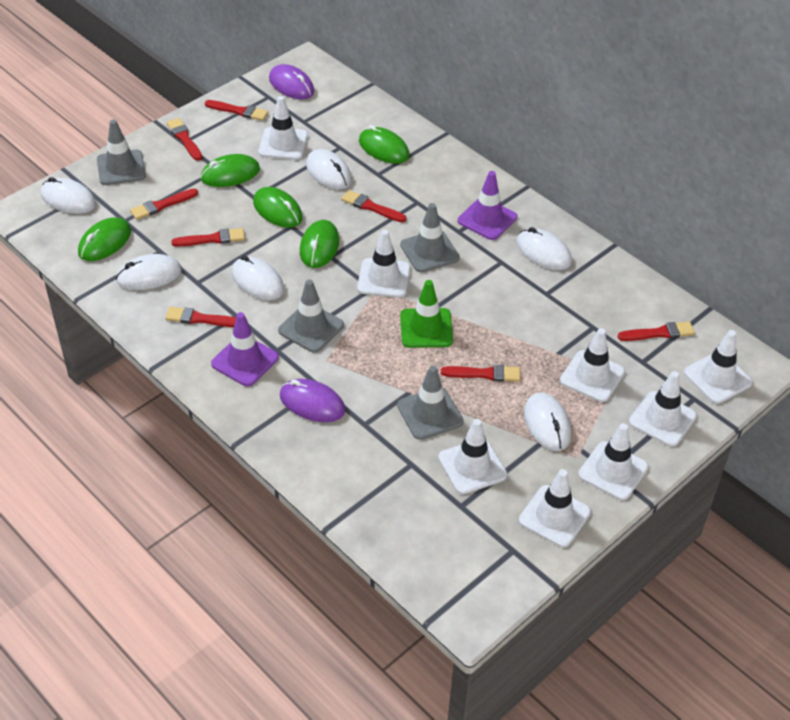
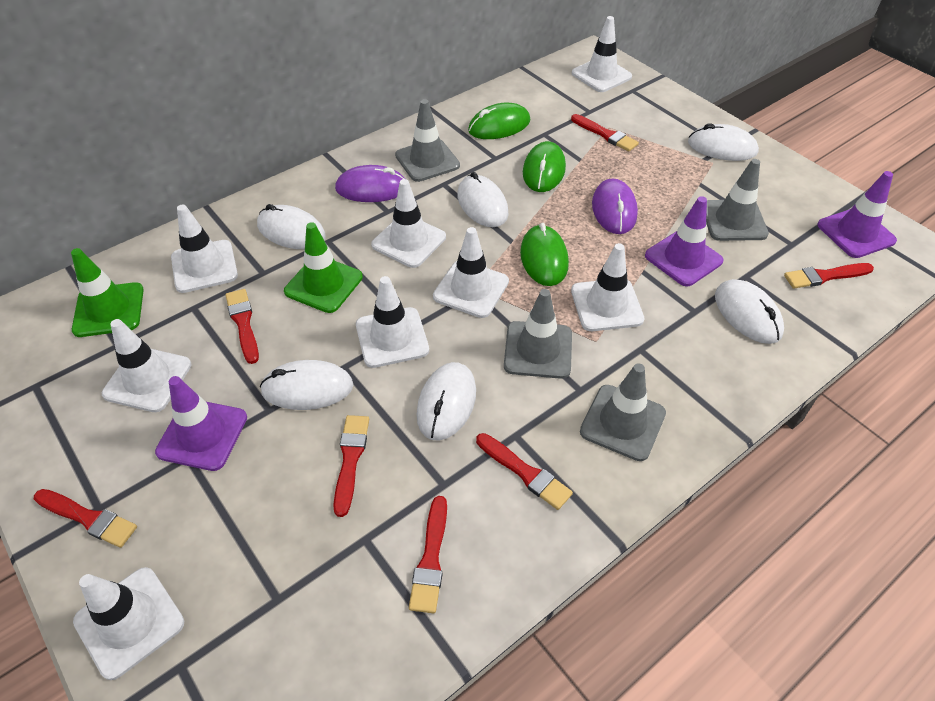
green mouse: [78,218,131,261] [200,154,260,187] [253,187,303,228] [300,220,339,268] [359,125,410,164] = 5 -> [468,103,530,139] [520,223,569,286] [523,141,566,192] = 3
green traffic cone: [400,280,453,348] = 1 -> [71,248,144,337] [284,222,363,313] = 2
purple traffic cone: [211,312,279,386] [458,171,517,240] = 2 -> [155,376,247,471] [645,196,724,286] [817,171,897,258] = 3
red brush: [130,188,198,220] [165,307,236,327] [166,118,202,161] [171,228,245,247] [205,100,268,121] [341,190,406,222] [441,365,520,382] [618,321,695,341] = 8 -> [34,489,137,548] [225,289,259,364] [333,415,369,517] [409,496,447,613] [476,433,573,510] [571,114,639,152] [784,263,874,289] = 7

